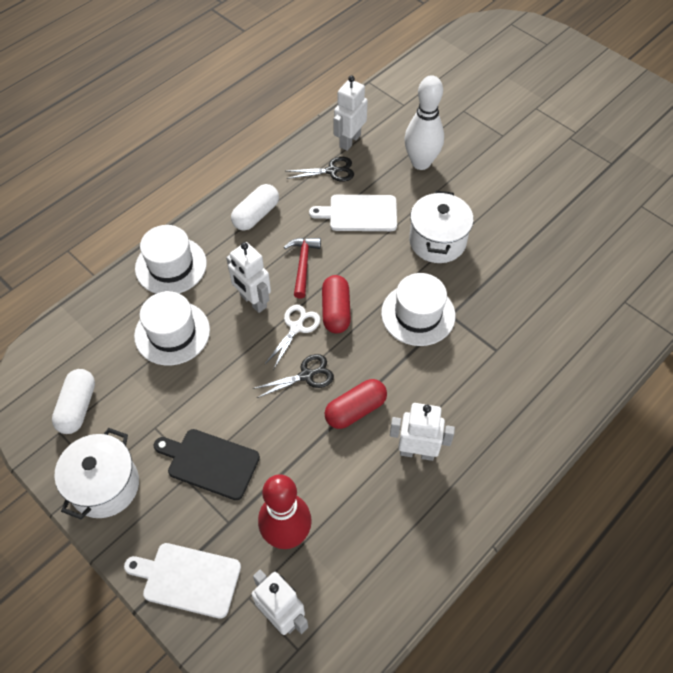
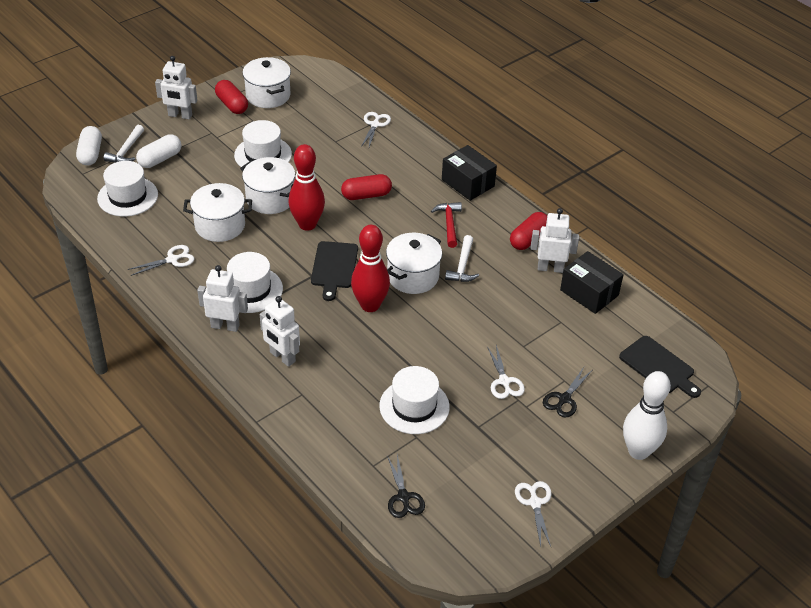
black box: none = 0 -> [442,145,497,201] [560,251,624,314] = 2
black cutting board: [154,429,260,500] = 1 -> [311,241,358,301] [619,336,701,398] = 2
red bowling pin: [258,474,312,549] = 1 -> [288,144,325,231] [351,225,390,312] = 2
red capsule: [322,275,351,333] [324,379,387,429] = 2 -> [215,80,248,114] [341,174,392,200] [510,212,547,250] = 3
white cutting board: [124,543,241,619] [309,195,397,231] = 2 -> none = 0
white hammer: none = 0 -> [103,125,144,163] [445,235,479,282] = 2
white hat: [134,291,210,365] [135,225,207,294] [381,273,455,346] = 3 -> [97,161,158,217] [227,252,283,313] [234,120,292,167] [379,366,450,434] = 4
white pot: [54,428,139,520] [409,191,474,263] = 2 -> [183,183,252,242] [240,157,295,214] [242,57,291,108] [386,233,442,294] = 4
white scissors: [264,305,320,370] = 1 -> [128,245,194,276] [361,112,391,147] [487,345,525,399] [515,481,552,547] = 4

